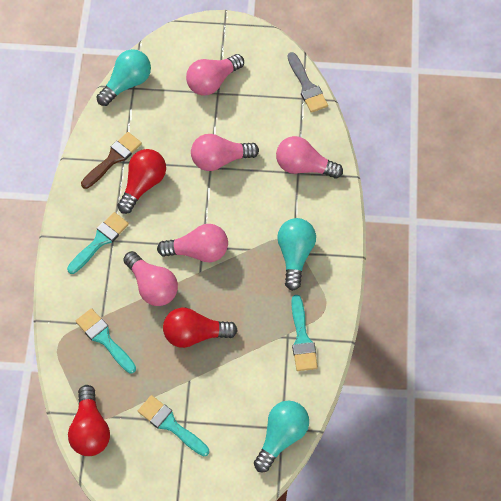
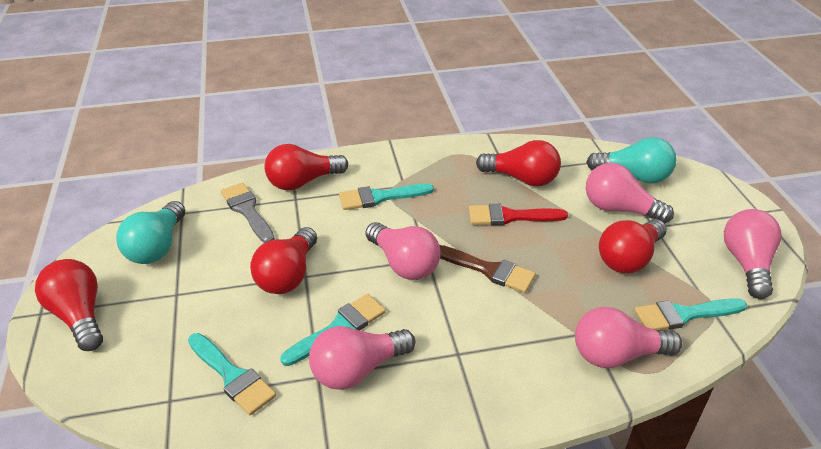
red brush: none = 0 -> [469,204,568,225] = 1
red light bulb: [68,385,110,456] [117,149,166,214] [163,308,238,348] = 3 -> [35,259,103,351] [250,227,317,294] [264,144,348,190] [476,140,561,186] [599,219,667,273] = 5
turquoise light bulb: [97,49,151,106] [254,400,309,472] [277,218,316,291] = 3 -> [116,201,185,264] [586,137,677,183] = 2

